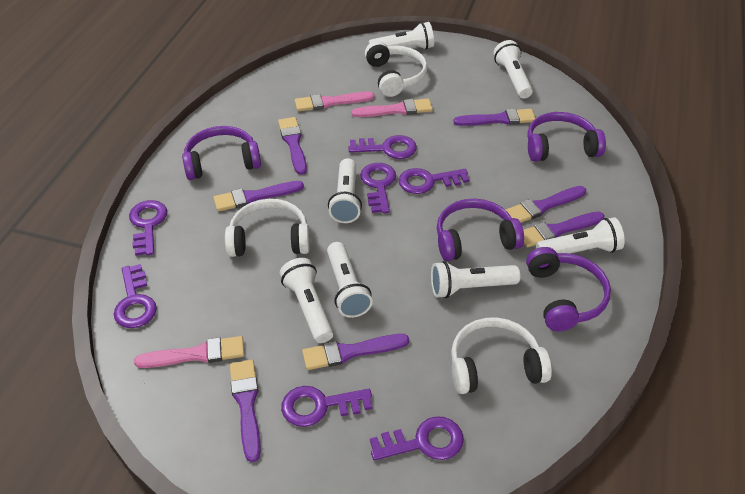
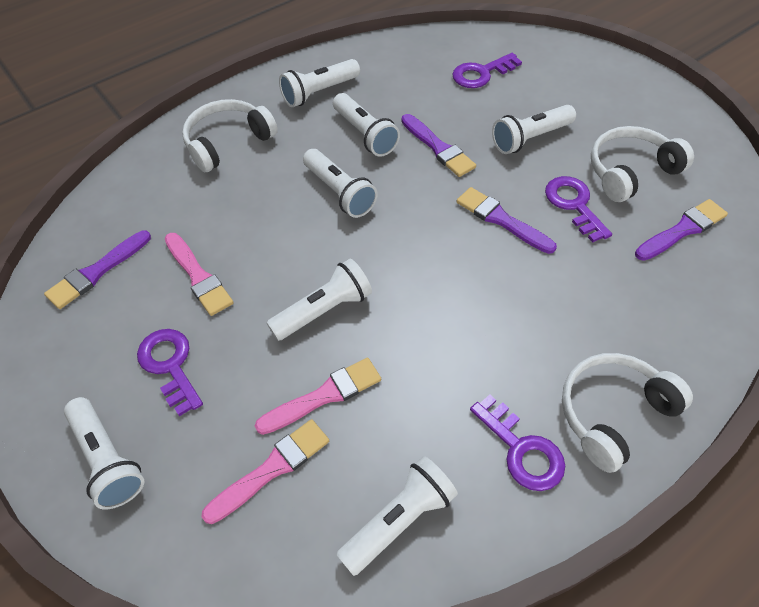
purple brush: [213,181,304,211] [230,360,261,462] [278,117,307,175] [302,334,409,370] [453,108,536,126] [506,186,586,223] [523,212,605,248] = 7 -> [44,230,151,309] [401,114,476,177] [456,187,557,254] [635,199,728,261] = 4
purple headphones: [182,126,261,180] [437,199,524,261] [526,247,611,331] [527,112,606,161] = 4 -> none = 0
purple key: [114,264,157,328] [129,200,167,256] [281,386,372,427] [348,135,417,159] [360,163,396,213] [370,416,464,461] [399,168,469,194] = 7 -> [137,329,203,416] [452,53,522,88] [470,394,565,491] [545,176,612,243] = 4

